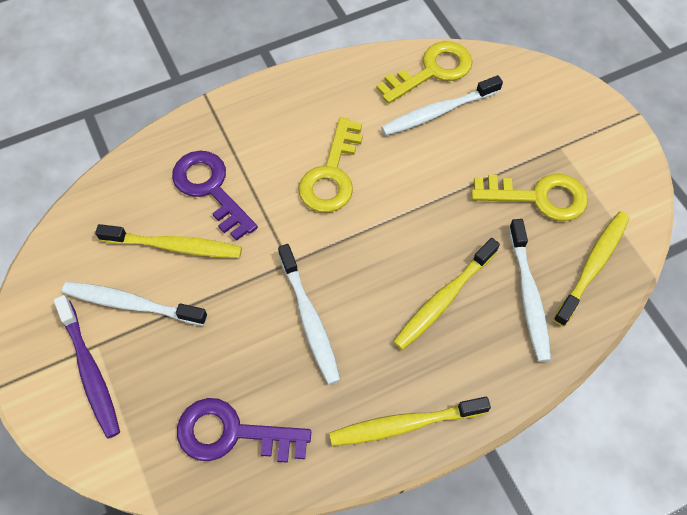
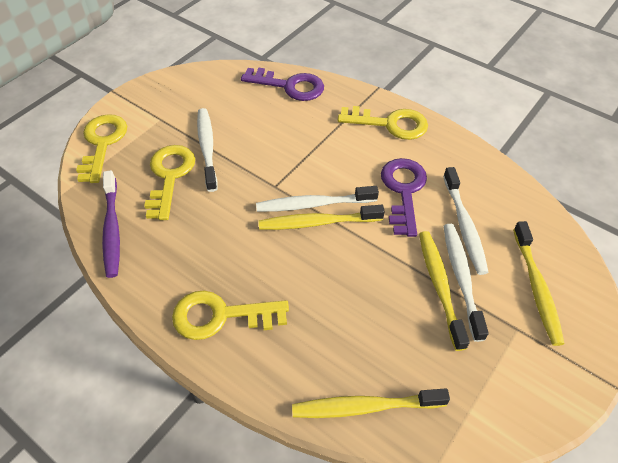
yellow key: [299,117,363,212] [376,41,473,104] [471,174,588,221] = 3 -> [76,114,127,183] [144,145,195,220] [172,291,289,340] [338,106,428,140] = 4

